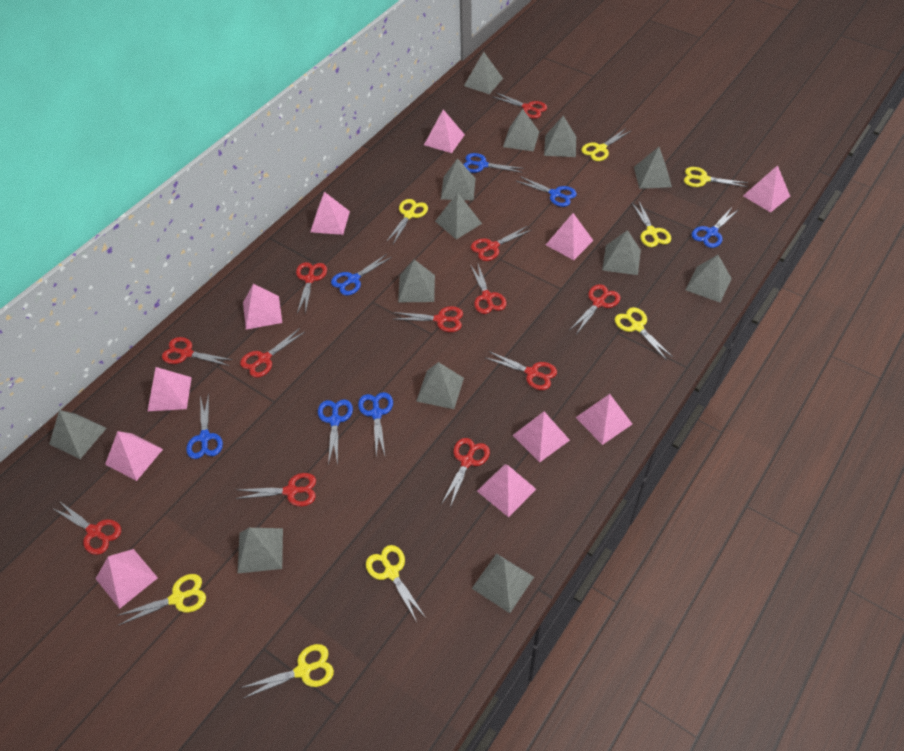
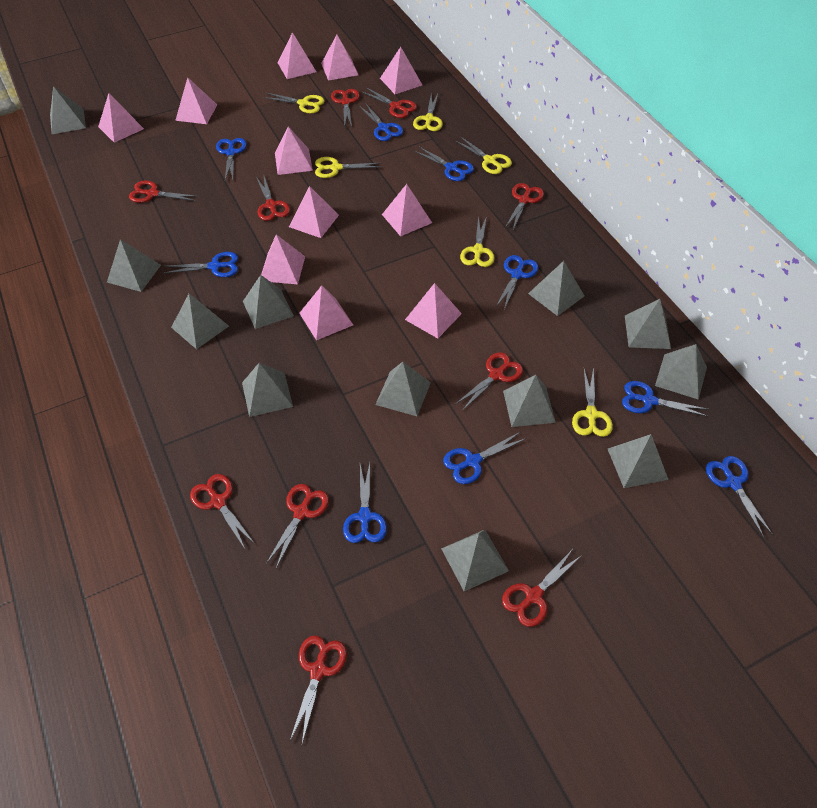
blue scissors: [186,393,223,459] [318,399,353,465] [331,254,392,295] [358,392,393,456] [463,153,524,173] [517,176,577,207] [692,206,739,248] = 7 -> [164,252,238,277] [216,138,247,180] [343,463,387,543] [359,103,403,141] [414,146,474,181] [443,432,527,484] [496,255,538,310] [622,381,709,417] [706,456,773,538] = 9
grey pyramid: [49,410,107,459] [237,528,283,574] [398,259,435,302] [416,362,464,409] [435,192,482,239] [441,158,476,201] [464,52,503,94] [472,553,534,613] [503,109,539,151] [544,116,576,157] [602,230,641,275] [634,147,672,189] [685,255,732,303] = 13 -> [50,86,86,134] [107,239,161,292] [171,294,229,349] [242,363,293,417] [243,275,294,329] [375,362,431,416] [441,530,509,592] [503,375,556,427] [528,261,584,316] [608,434,668,488] [625,299,671,349] [655,344,707,400] = 12
red scissors: [52,500,121,555] [162,337,233,366] [235,473,316,507] [240,328,305,378] [296,262,327,314] [393,306,463,332] [442,438,490,507] [470,264,507,314] [471,226,531,261] [486,351,557,390] [492,92,547,119] [571,284,621,333] = 12 -> [129,180,199,203] [190,474,255,549] [256,174,290,221] [266,484,329,568] [290,635,347,743] [331,89,360,127] [362,88,417,118] [456,352,523,411] [502,549,582,627] [505,183,544,229] = 10
yellow scissors: [116,574,206,625] [241,644,334,698] [366,545,426,622] [386,199,428,244] [581,128,631,161] [615,307,673,360] [632,201,671,247] [684,167,748,187] = 8 -> [263,93,325,114] [315,157,382,178] [413,94,443,131] [456,136,512,174] [460,216,495,267] [572,367,613,437] = 6

